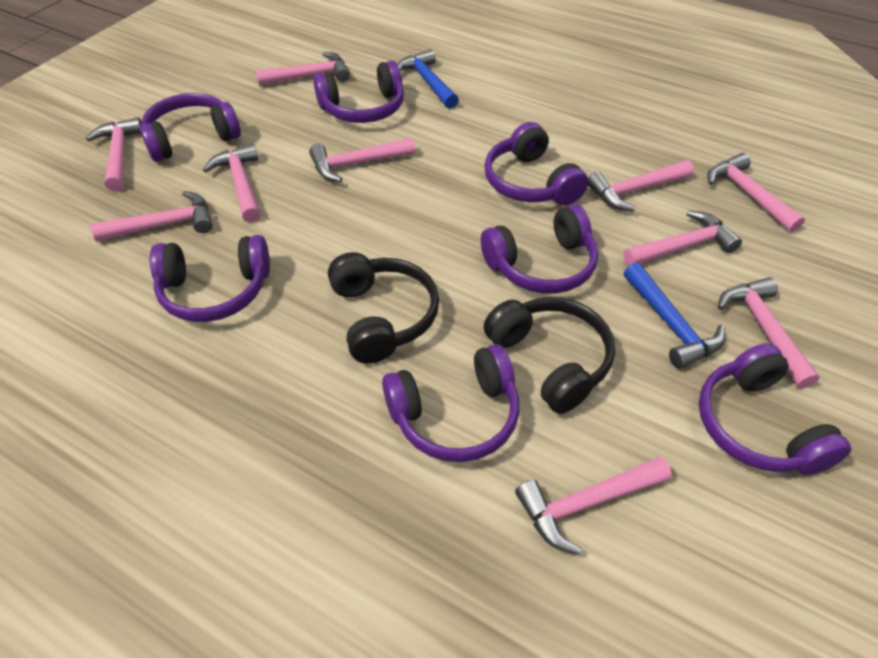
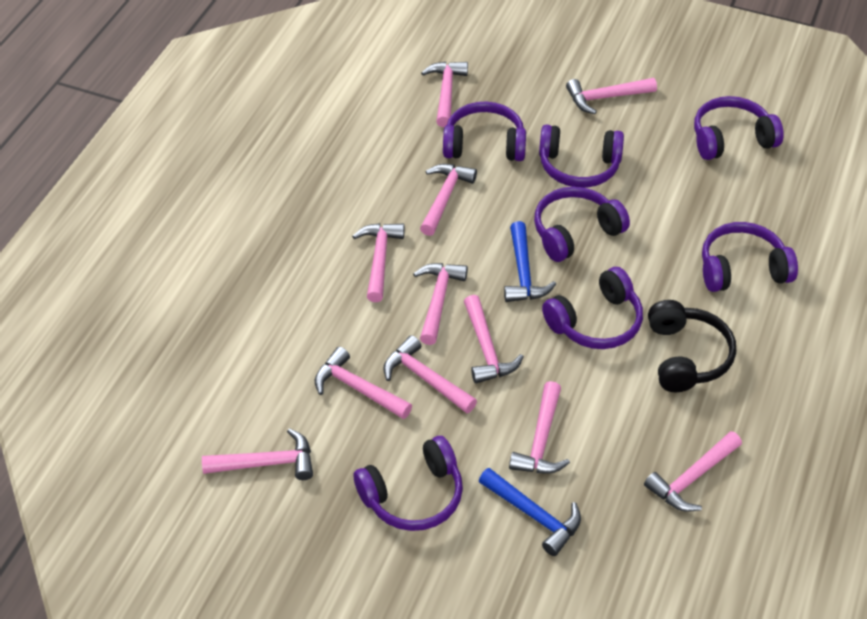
black headphones: [328,252,439,364] [483,297,615,414] = 2 -> [648,300,736,392] = 1
pink hammer: [86,117,142,192] [91,191,213,242] [203,144,261,223] [256,52,350,86] [309,138,415,182] [515,456,672,555] [588,160,694,211] [623,210,742,266] [707,153,805,233] [718,277,820,388] = 10 -> [202,428,313,480] [315,347,412,419] [352,223,405,302] [383,335,477,413] [413,263,468,345] [420,164,477,236] [421,62,468,127] [464,295,524,383] [509,381,570,474] [566,78,657,114] [644,431,742,512] = 11

